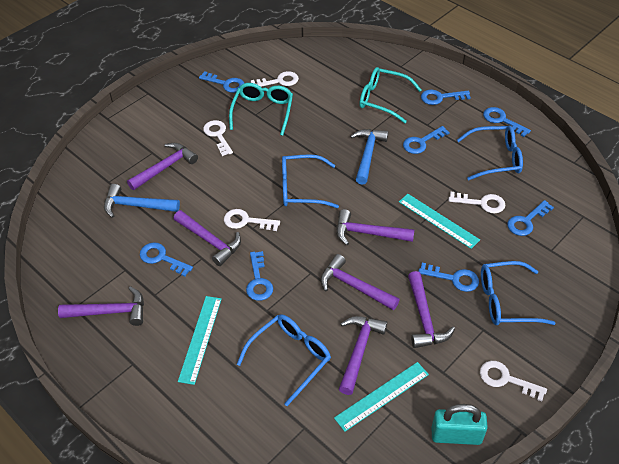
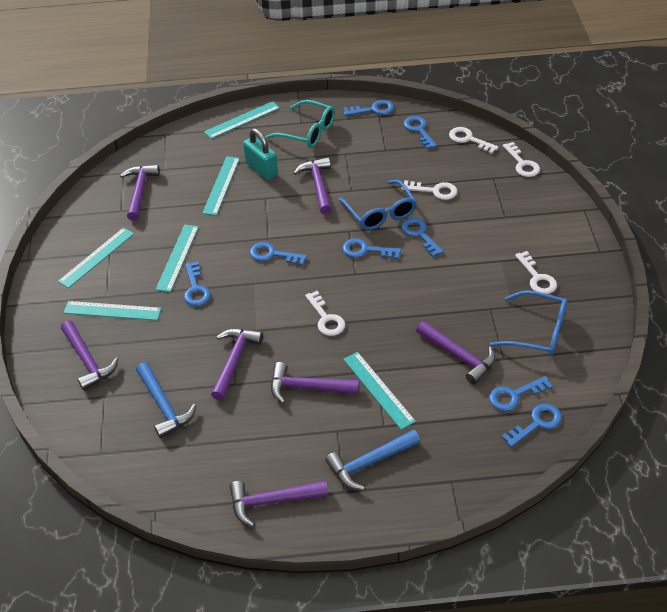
blue glasses: [237,314,331,406] [282,154,339,208] [457,126,523,180] [481,261,555,325] = 4 -> [338,180,417,230] [490,290,567,356] = 2
turquoise glasses: [229,83,293,136] [359,67,421,123] = 2 -> [265,100,335,148] = 1
turquoise ruler: [178,296,222,385] [334,362,429,432] [399,194,480,249] = 3 -> [58,227,134,288] [63,301,161,320] [156,225,199,292] [202,156,240,216] [204,101,280,139] [343,352,416,430] = 6

